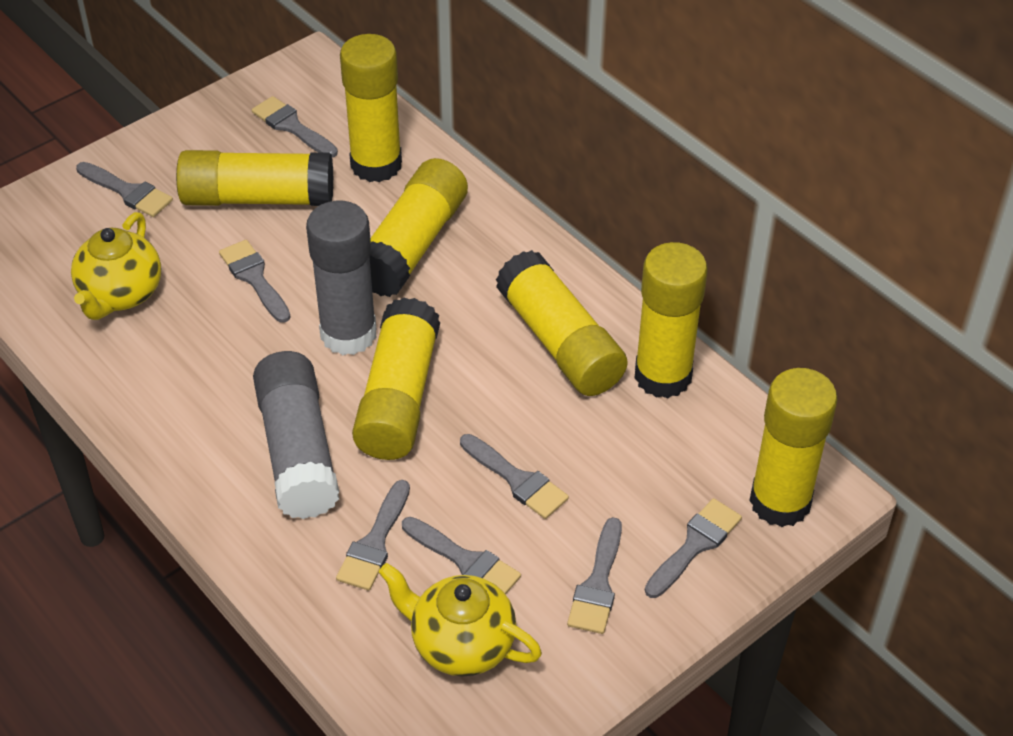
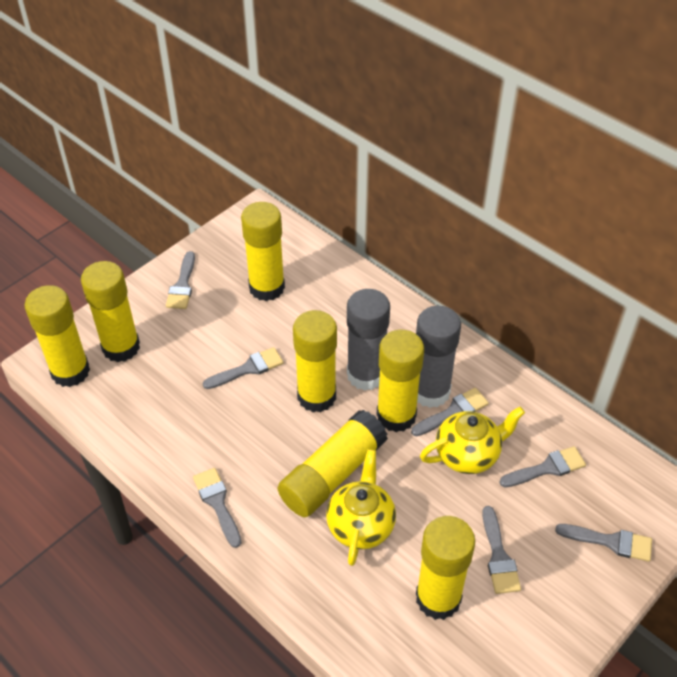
grey brush: [76,162,173,217] [219,240,290,323] [252,96,338,158] [336,480,410,590] [402,517,521,595] [460,434,569,519] [567,517,622,634] [645,498,742,598] = 8 -> [166,251,195,309] [193,468,241,548] [203,347,284,389] [411,388,489,436] [482,506,521,594] [499,446,586,487] [555,524,652,562] = 7

